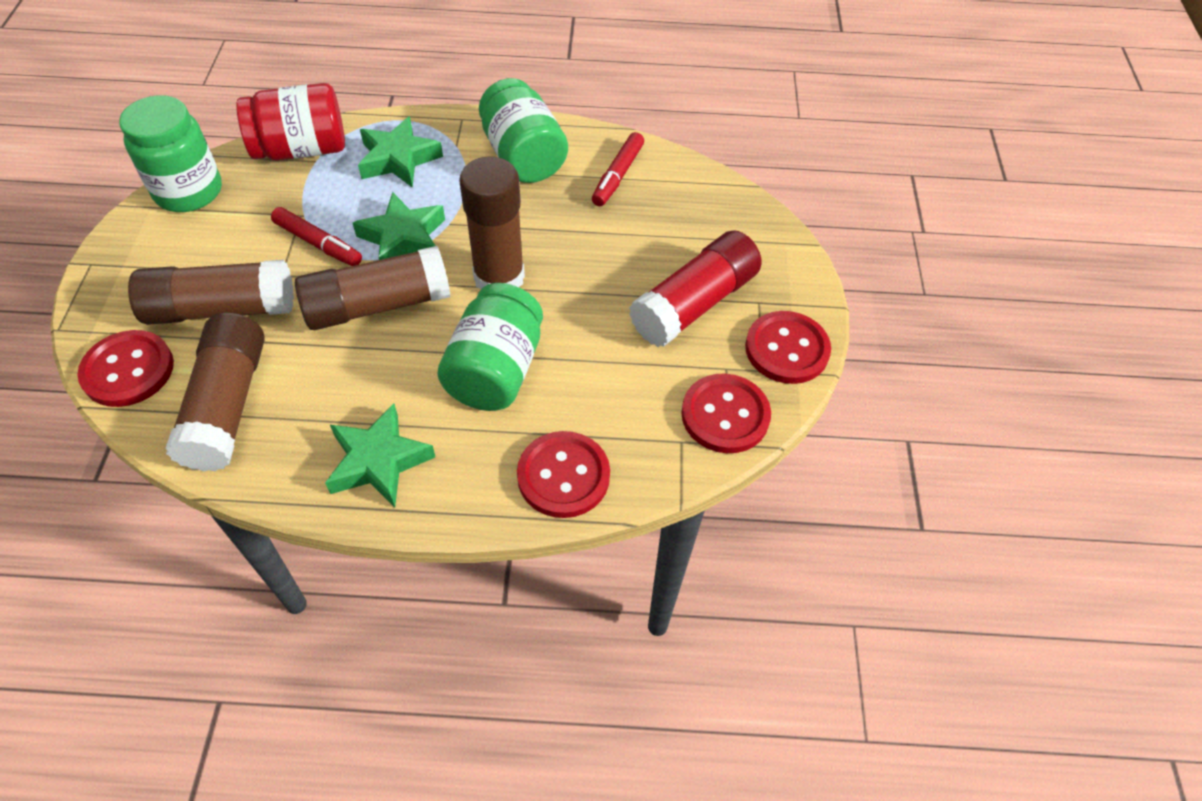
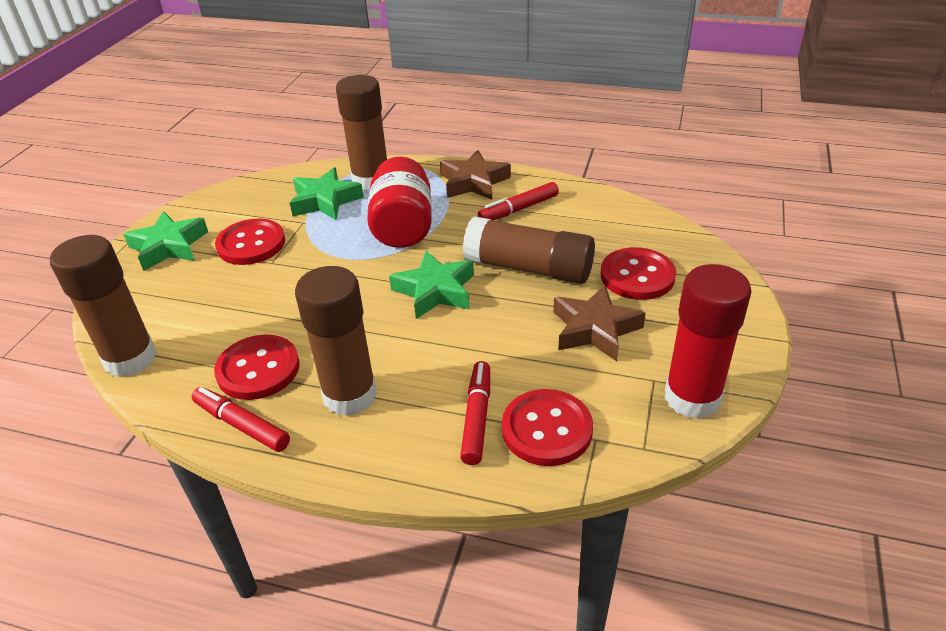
brown star: none = 0 -> [440,150,511,200] [553,285,646,361] = 2
green jar: [119,95,222,212] [437,283,543,411] [479,78,568,183] = 3 -> none = 0
red marker: [271,207,362,266] [592,132,644,206] = 2 -> [192,387,290,452] [460,361,490,465] [478,182,559,220] = 3

